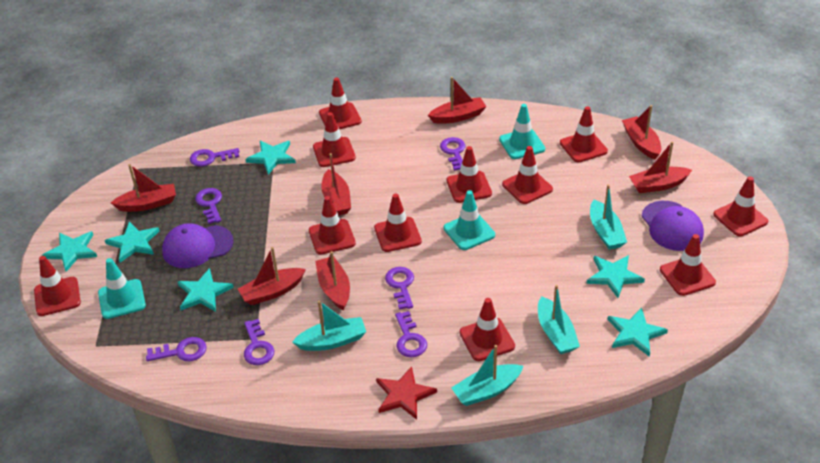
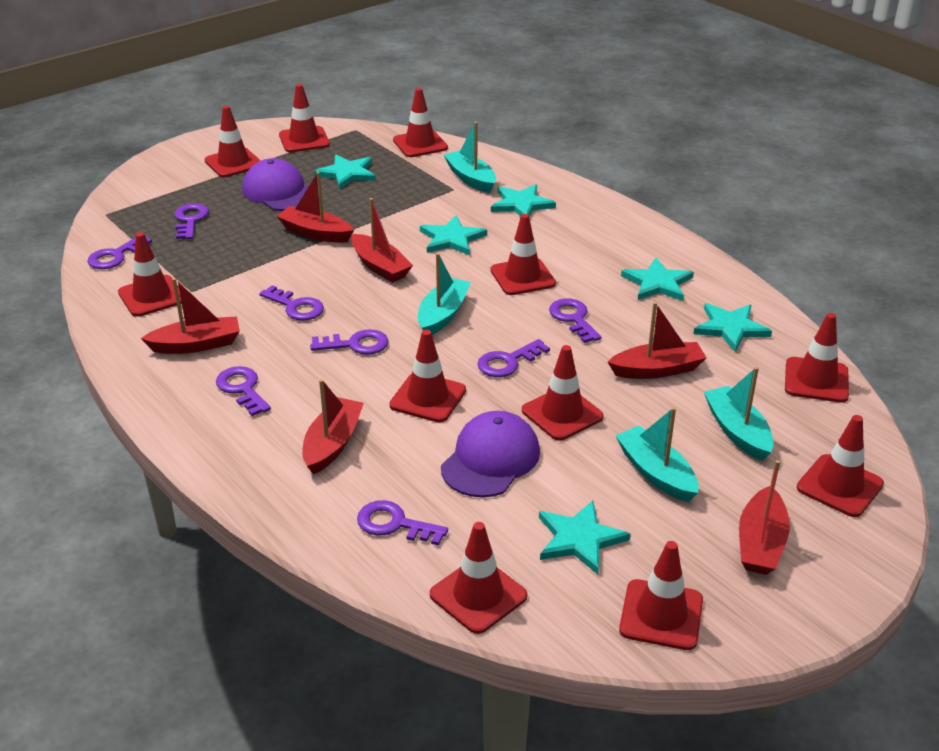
purple key: [146,337,206,361] [190,148,240,167] [195,188,222,224] [244,319,274,365] [385,267,414,310] [395,311,427,357] [440,137,465,171] = 7 -> [87,236,152,269] [174,203,209,239] [216,366,271,416] [259,285,324,321] [310,329,388,355] [357,500,448,546] [478,339,550,377] [549,298,602,343] = 8
red boat: [111,164,176,212] [238,247,306,305] [315,251,350,310] [321,153,351,215] [428,77,486,124] [622,105,661,160] [629,142,692,193] = 7 -> [141,278,240,354] [277,172,354,243] [302,379,364,474] [351,198,413,283] [608,302,707,379] [739,460,790,575] = 6
red star: [376,366,437,420] = 1 -> none = 0
turquoise traffic cone: [98,258,146,319] [444,190,495,250] [499,104,545,159] = 3 -> none = 0

